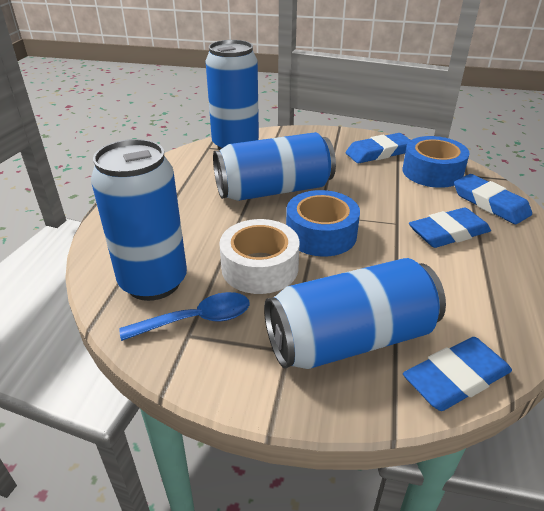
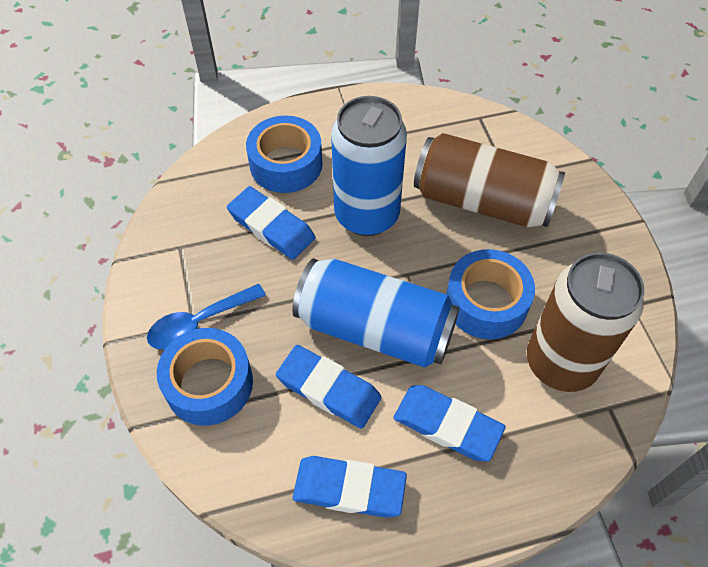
blue can: [91,139,187,301] [205,40,259,150] [213,132,336,201] [264,258,446,369] = 4 -> [292,258,460,368] [331,96,407,236] = 2
blue tape: [286,190,360,256] [403,136,470,188] = 2 -> [157,328,253,426] [246,116,323,193] [446,249,535,339] = 3
brown can: none = 0 -> [414,133,565,227] [527,252,644,392] = 2
white tape: [219,219,300,294] = 1 -> none = 0

